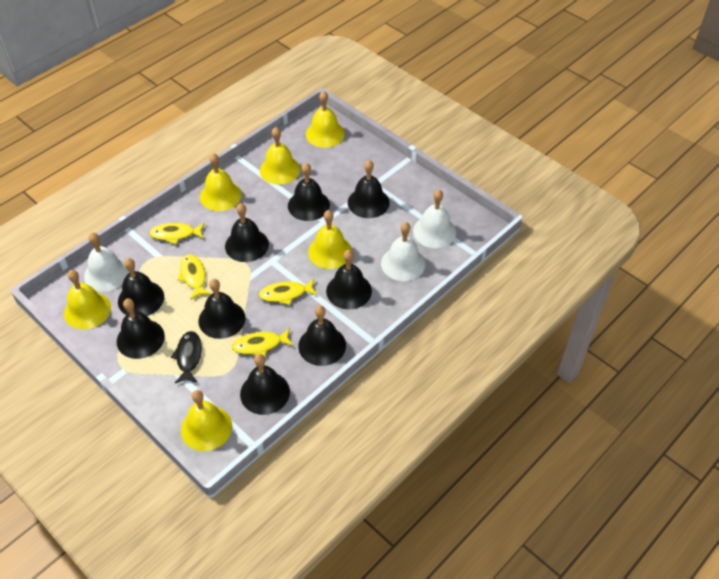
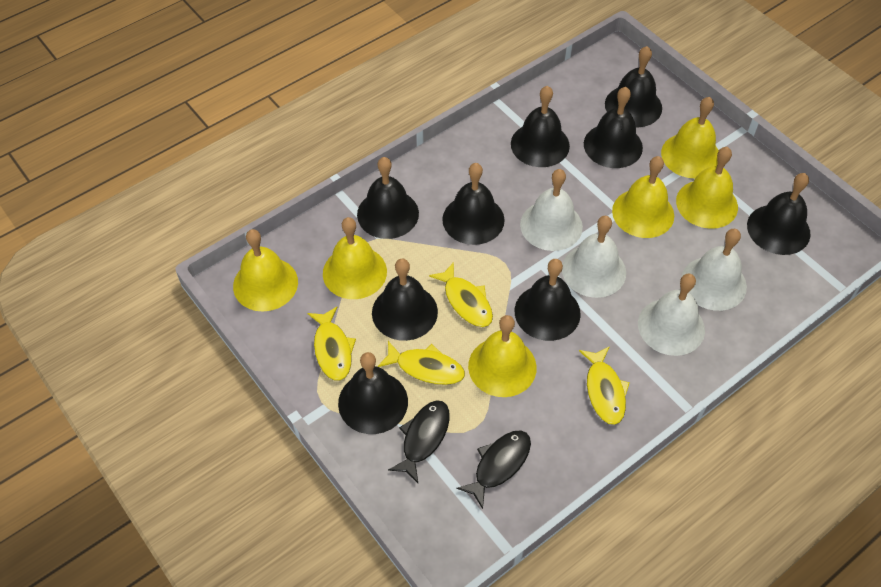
black fish: [171,331,202,383] = 1 -> [388,400,450,483] [456,430,531,509] = 2
white bell: [84,233,130,292] [381,222,425,281] [413,190,456,248] = 3 -> [520,169,583,251] [562,216,626,298] [638,274,705,356] [682,229,747,311] = 4

